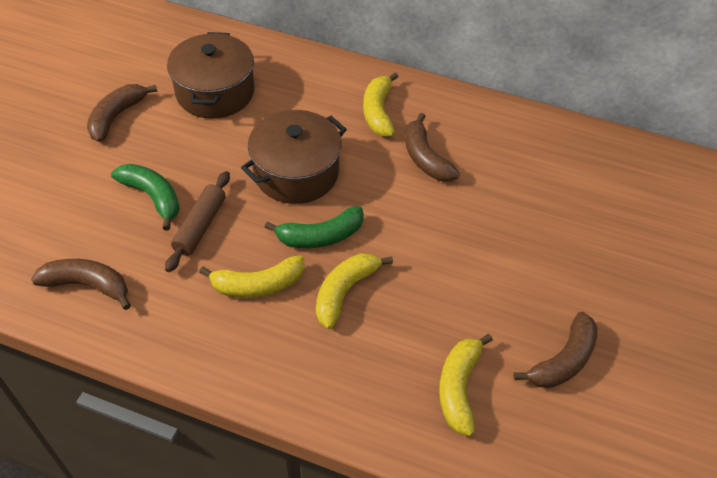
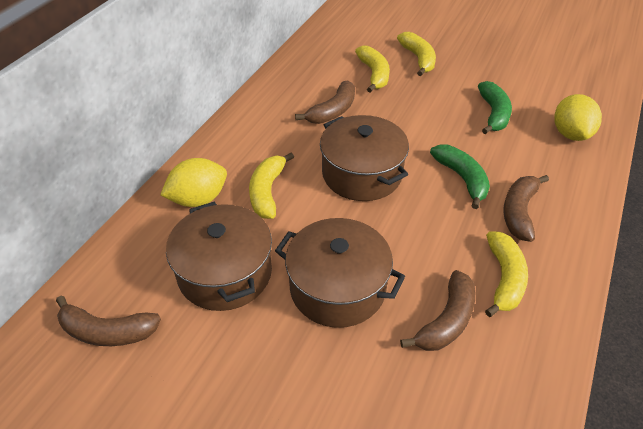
brown pot: [167,32,254,118] [241,110,347,204] = 2 -> [166,202,272,311] [275,218,405,328] [320,115,409,201] = 3
brown rolling pin: [165,171,230,272] = 1 -> none = 0
yellow lemon: none = 0 -> [160,158,227,207] [554,94,602,141] = 2

